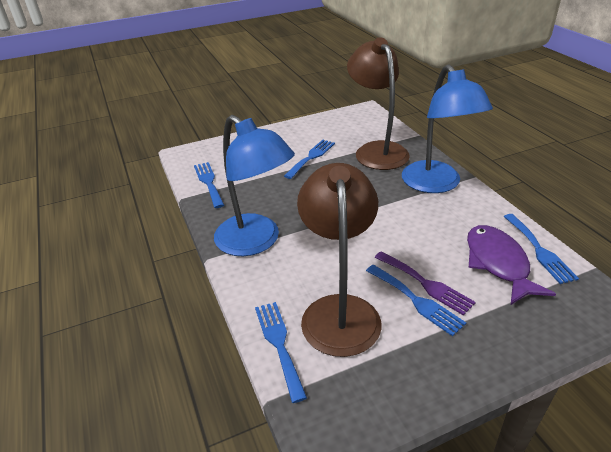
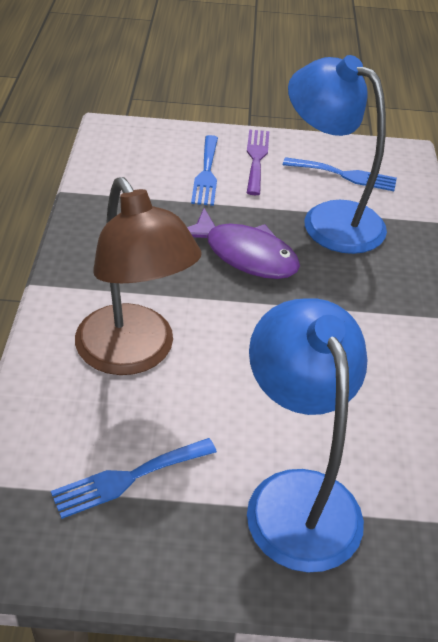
blue fork: [194,162,224,208] [255,302,307,403] [284,140,335,179] [366,265,466,336] [504,214,579,284] = 5 -> [51,438,217,519] [191,135,218,206] [283,157,397,191] = 3
brown lamp: [297,163,381,357] [347,37,410,170] = 2 -> [75,177,202,375] = 1

